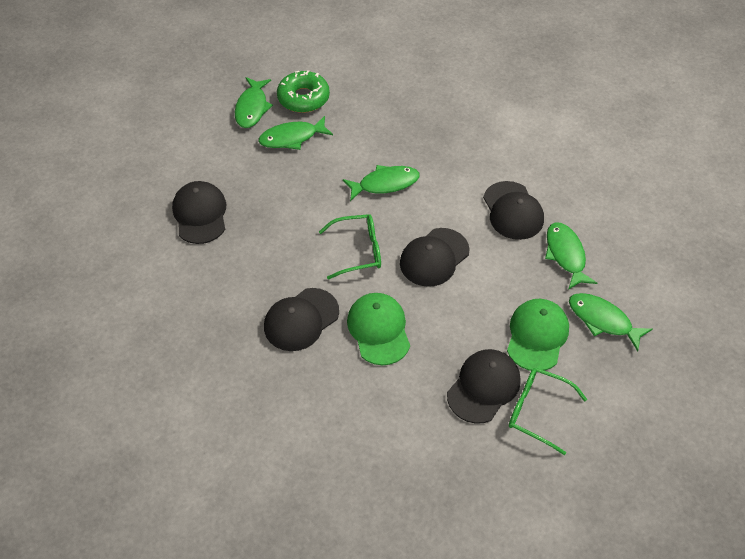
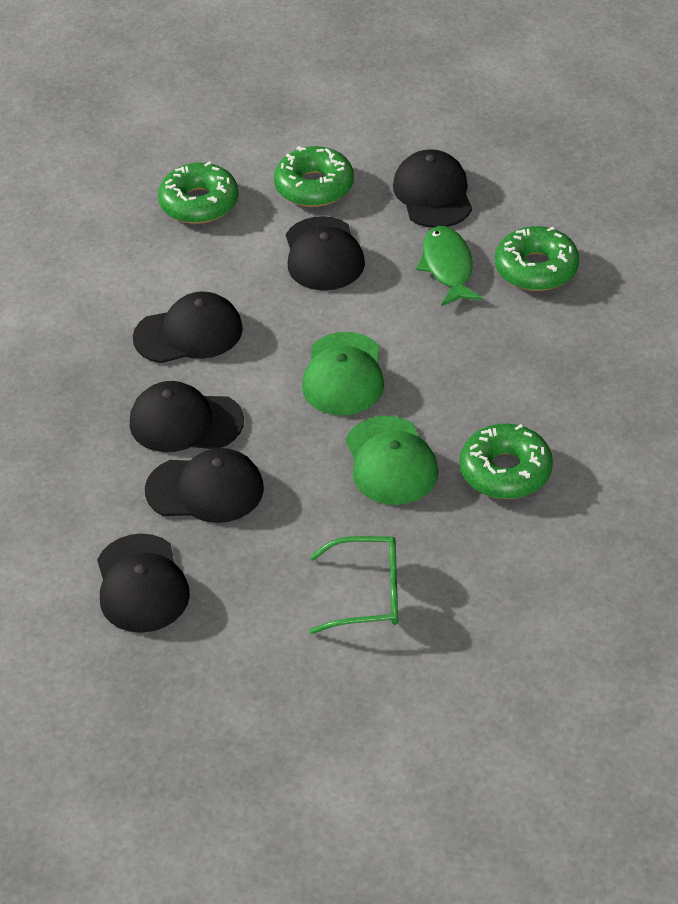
black cap: [172,181,226,244] [264,288,339,351] [400,228,470,287] [447,349,521,424] [483,181,544,240] = 5 -> [97,533,190,633] [130,381,244,452] [133,291,243,363] [145,448,264,523] [286,216,365,291] [393,149,472,228] = 6
green donut: [277,70,330,113] = 1 -> [158,161,239,224] [274,146,354,207] [460,424,553,499] [495,226,579,291] = 4
green fish: [235,77,273,128] [258,116,333,150] [343,165,420,201] [545,222,597,290] [569,293,653,351] = 5 -> [416,226,483,306] = 1
green glasses: [319,214,381,279] [509,368,587,455] = 2 -> [309,536,398,634] = 1

